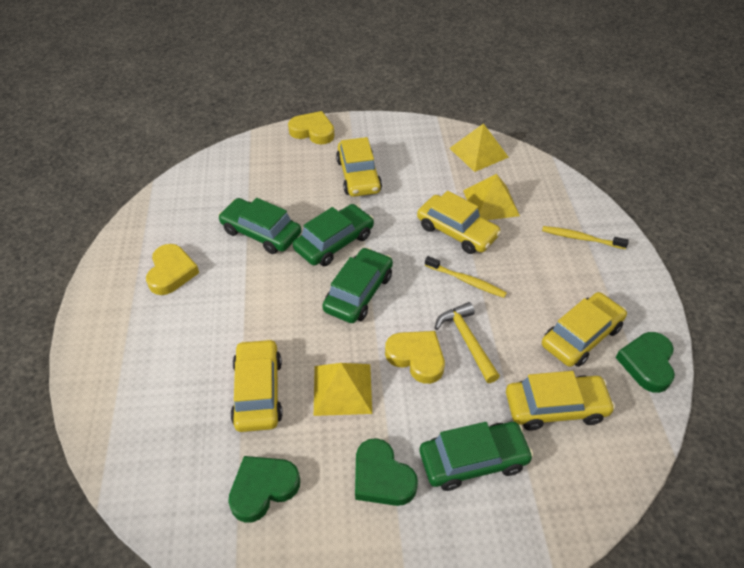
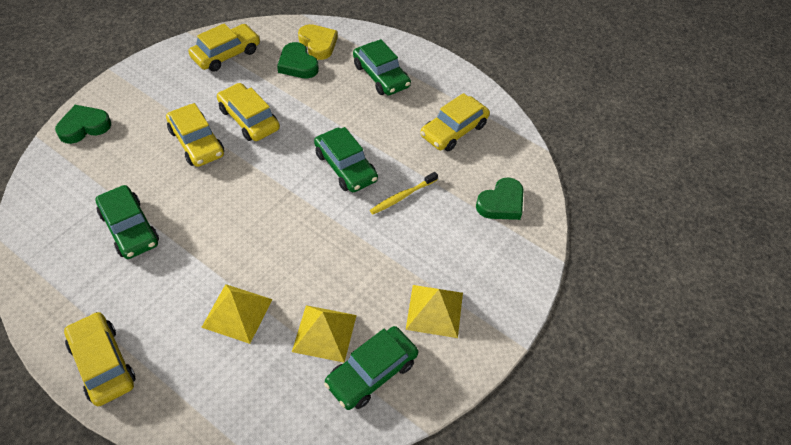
yellow hammer: [435,302,500,383] = 1 -> none = 0
yellow heart: [146,244,199,295] [288,111,335,145] [385,331,445,384] = 3 -> [298,24,338,60] = 1
yellow toothbrush: [425,256,507,298] [542,226,629,249] = 2 -> [370,172,438,214] = 1

